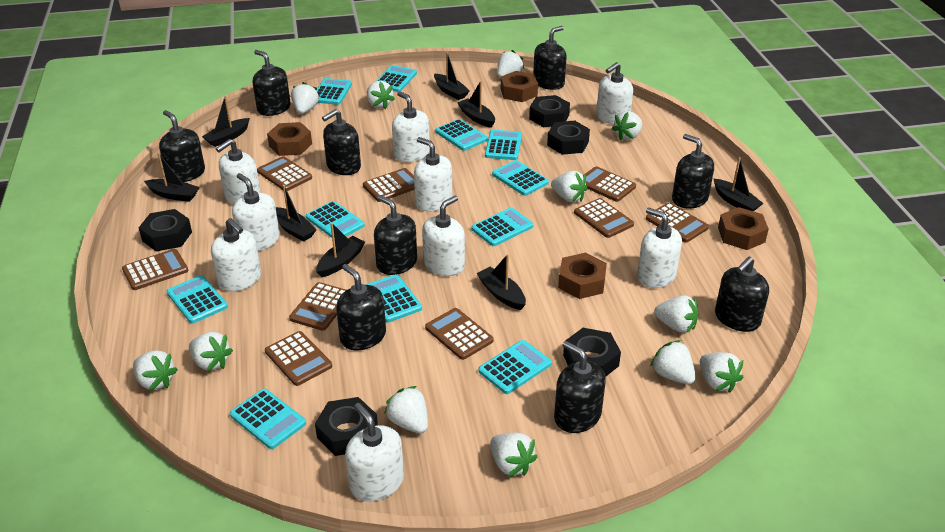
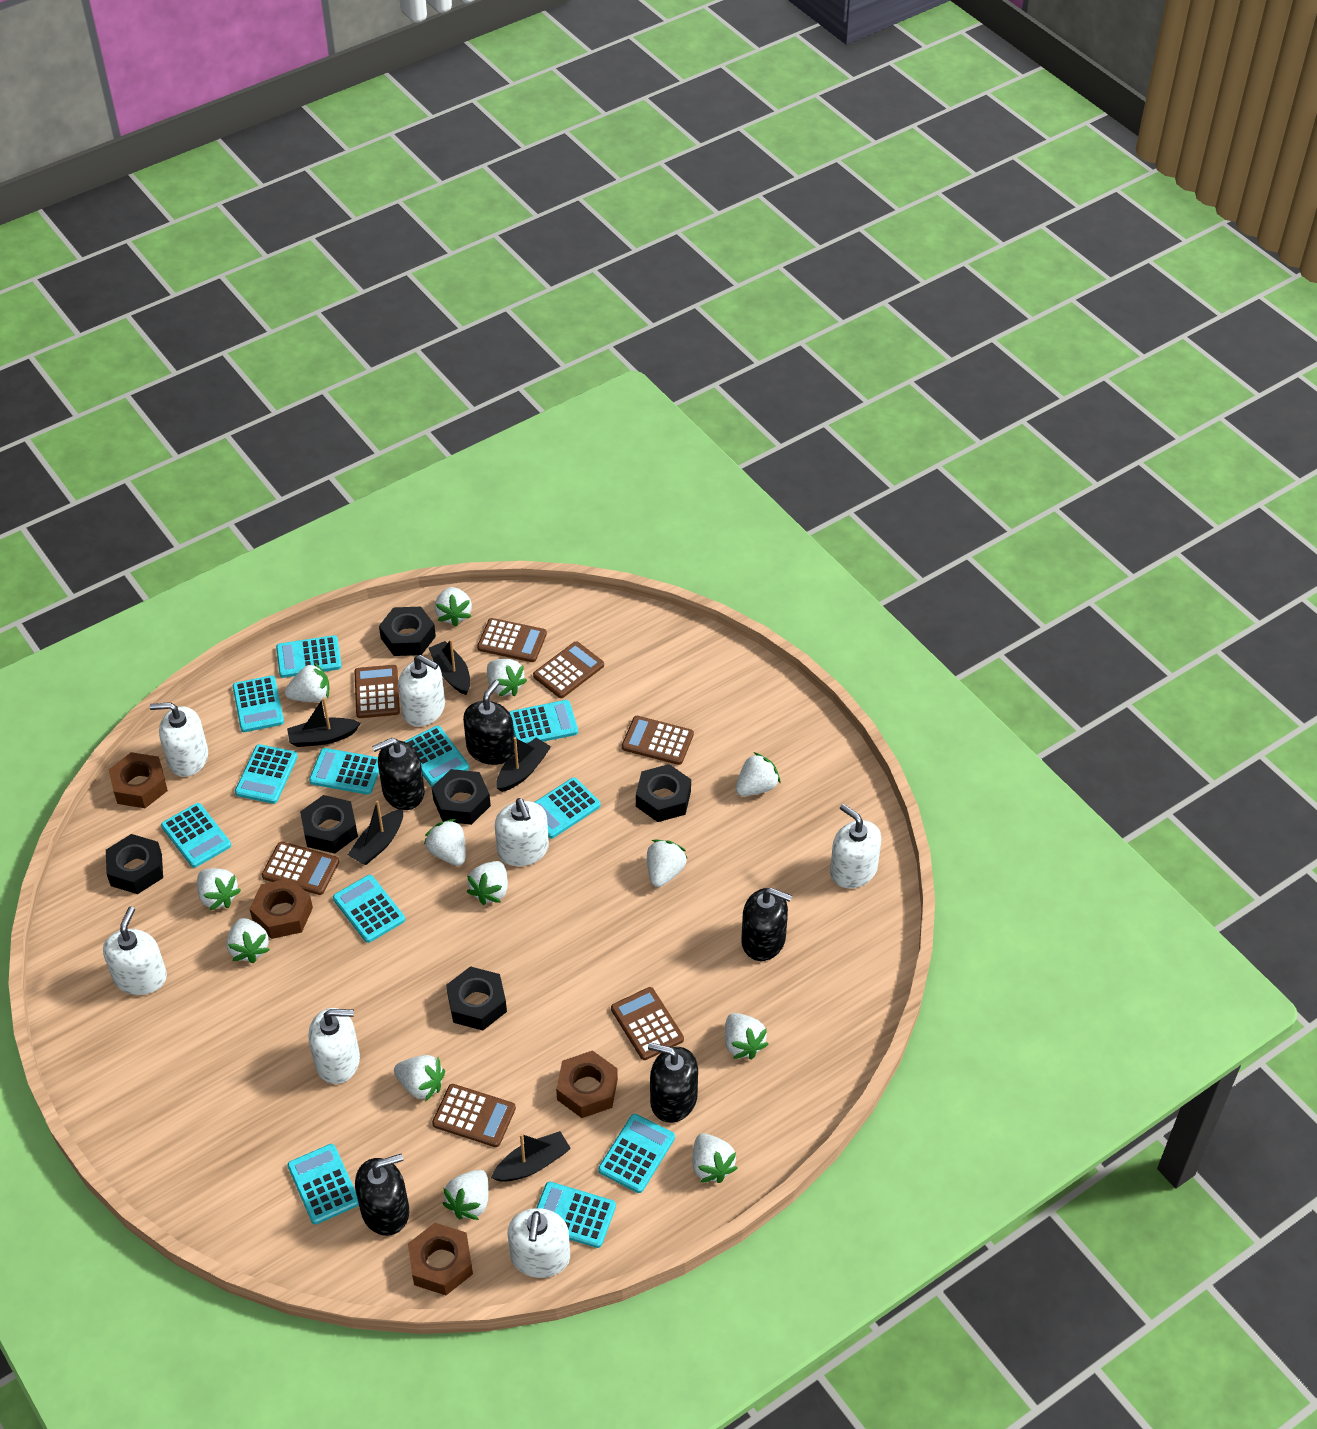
black boat: [144,153,199,202] [202,96,250,147] [276,185,317,242] [316,223,365,277] [434,52,470,100] [457,81,495,128] [477,254,526,310] [714,157,764,211] = 8 -> [287,697,361,747] [348,800,403,865] [429,639,470,695] [491,1131,571,1182] [496,737,551,792] = 5
black nut: [139,209,192,251] [315,397,378,456] [529,95,570,127] [547,121,590,155] [563,328,621,377] = 5 -> [106,834,163,894] [300,795,358,853] [379,607,436,656] [432,769,491,825] [446,966,507,1030] [636,764,691,822] = 6
black soap dispenser: [159,110,205,182] [253,50,291,116] [322,109,361,175] [336,264,386,350] [374,195,417,275] [533,26,567,90] [554,341,606,433] [672,134,714,209] [715,257,769,332] = 9 -> [355,1154,409,1236] [372,738,425,810] [463,680,515,765] [648,1042,698,1123] [741,888,792,961] = 5
brown calculator: [122,249,188,290] [257,156,312,191] [265,331,332,386] [289,282,346,331] [363,168,415,202] [425,308,494,360] [574,198,634,238] [585,166,636,202] [646,203,709,243] = 9 -> [262,841,339,895] [354,665,400,718] [432,1084,516,1147] [477,618,547,662] [533,642,604,698] [611,987,684,1060] [622,716,694,765] = 7
turquoise calculator: [167,275,228,324] [230,389,306,449] [306,201,365,238] [316,78,352,105] [366,274,422,322] [375,65,417,92] [436,119,488,151] [471,207,534,246] [479,340,552,394] [485,130,522,160] [492,160,549,196] = 11 -> [161,803,231,868] [233,676,284,732] [235,744,298,804] [276,635,342,678] [288,1144,359,1224] [309,748,379,795] [333,875,405,943] [404,726,469,787] [509,700,578,744] [534,777,601,839] [536,1182,616,1248] [598,1114,675,1193] = 12
white soap dispenser: [211,218,261,291] [216,139,261,205] [232,173,280,251] [345,403,404,501] [392,91,430,162] [414,137,452,211] [422,196,465,276] [596,62,633,125] [637,208,682,288] = 9 -> [103,906,167,995] [150,702,208,777] [308,1008,360,1084] [398,655,445,727] [495,798,549,866] [508,1208,570,1278] [830,804,881,888] = 7
white strawberry: [133,350,178,391] [189,332,233,371] [291,82,320,114] [367,81,395,109] [384,386,428,433] [490,433,537,477] [497,50,525,78] [551,171,587,202] [612,111,642,141] [650,340,696,385] [654,295,698,333] [700,352,743,393] = 12 -> [197,868,241,910] [226,918,270,963] [285,662,330,702] [394,1055,445,1102] [424,819,466,866] [435,587,472,627] [442,1170,489,1220] [467,861,508,905] [487,659,527,697] [647,840,688,887] [692,1133,738,1183] [725,1013,768,1059] [736,752,781,796] = 13

